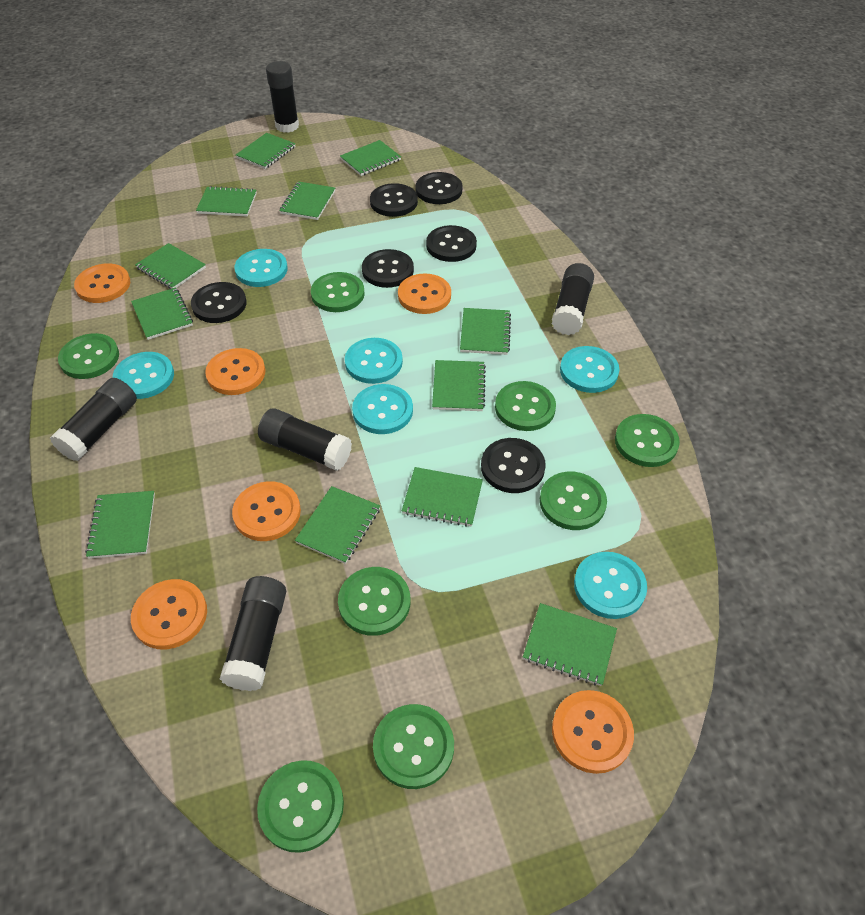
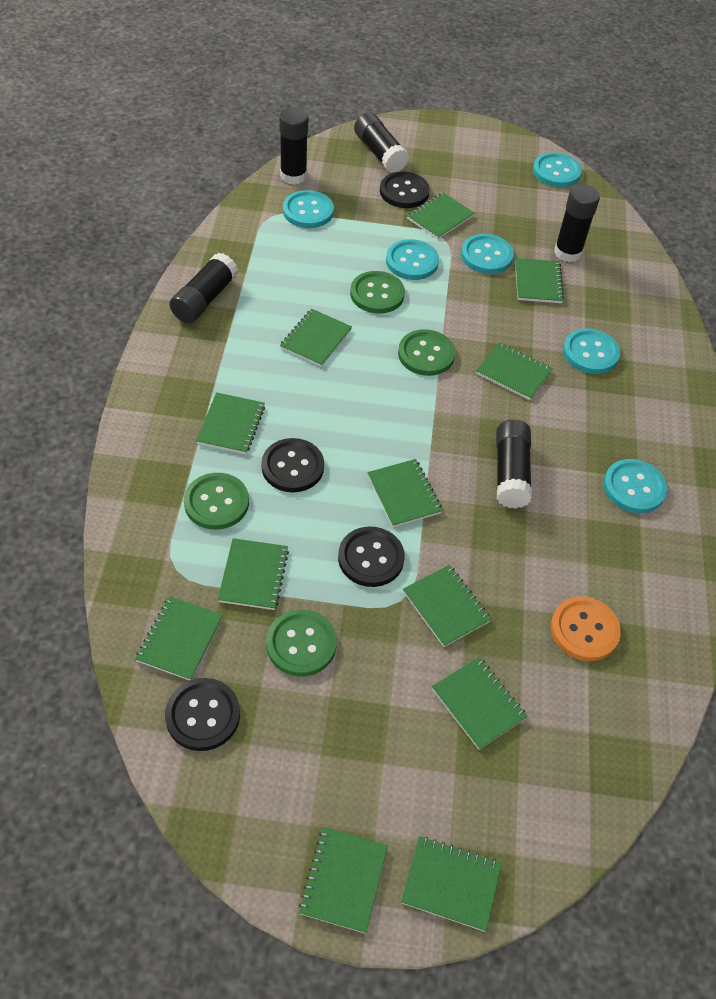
black button: [191,282,247,323] [362,249,414,288] [370,183,418,217] [416,172,463,204] [426,225,477,262] [481,438,546,493] = 6 -> [165,678,240,751] [261,438,324,492] [338,526,405,587] [380,172,430,208] = 4
green button: [58,333,119,379] [257,760,344,853] [311,272,365,312] [338,567,410,636] [373,704,454,789] [495,381,556,431] [540,471,607,530] [615,414,680,467] = 8 -> [184,473,249,530] [266,609,337,676] [350,271,405,314] [398,329,455,376] = 4
orange button: [74,263,130,303] [131,579,207,649] [205,348,265,395] [232,481,301,541] [398,273,451,314] [552,690,634,774] = 6 -> [551,596,621,661] = 1

